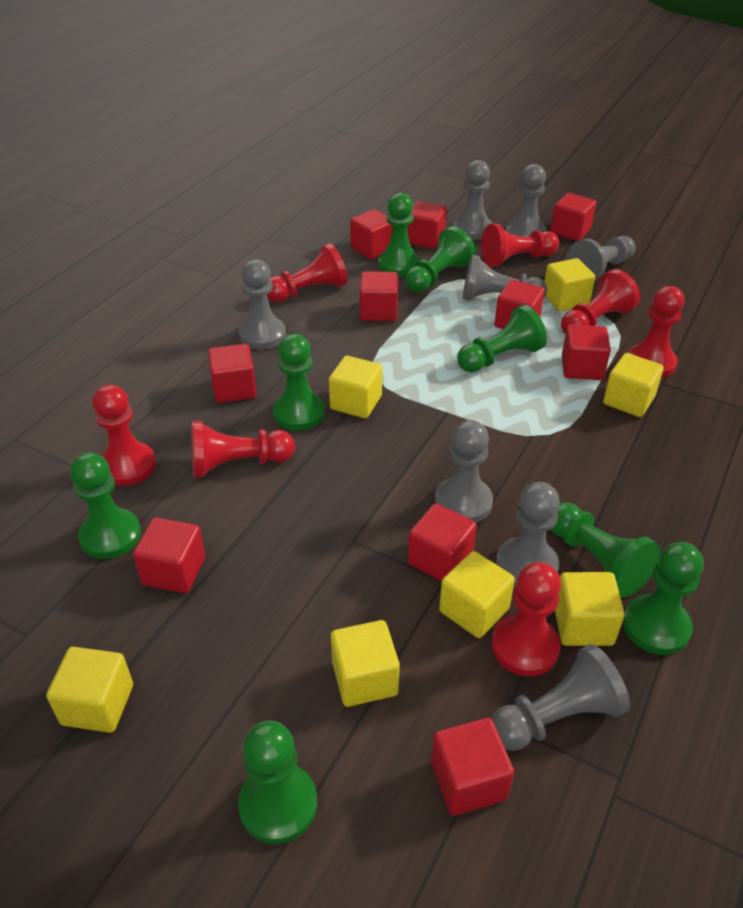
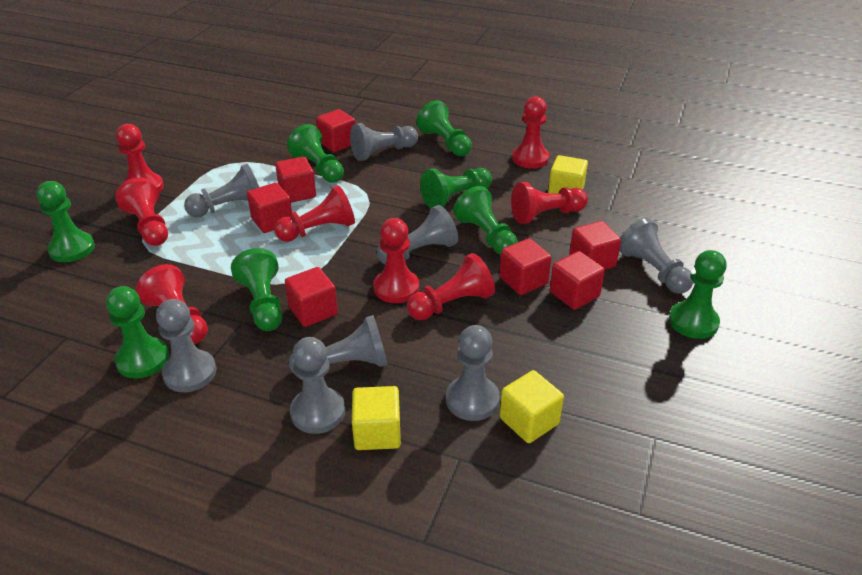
red cube: [133,517,205,593] [208,344,256,403] [350,209,393,259] [360,271,398,321] [407,201,447,249] [408,503,477,581] [431,718,514,816] [495,280,545,329] [550,193,596,241] [562,325,611,380] = 10 -> [247,183,292,233] [275,157,316,203] [285,267,338,327] [316,109,356,152] [499,238,552,295] [550,251,605,310] [569,221,621,270] = 7
red pawn: [92,385,156,486] [191,421,295,478] [267,243,348,303] [481,224,559,267] [491,562,561,676] [561,269,640,334] [628,286,685,378] = 7 -> [115,177,168,246] [116,124,164,192] [136,264,208,344] [274,185,355,242] [373,218,419,303] [407,253,495,320] [511,182,588,224] [512,96,549,169] = 8
yellow cube: [46,647,133,733] [329,356,382,418] [331,620,400,707] [439,551,515,638] [545,258,595,311] [555,572,625,646] [603,353,664,417] = 7 -> [352,386,401,450] [500,370,564,443] [548,155,588,194] = 3

